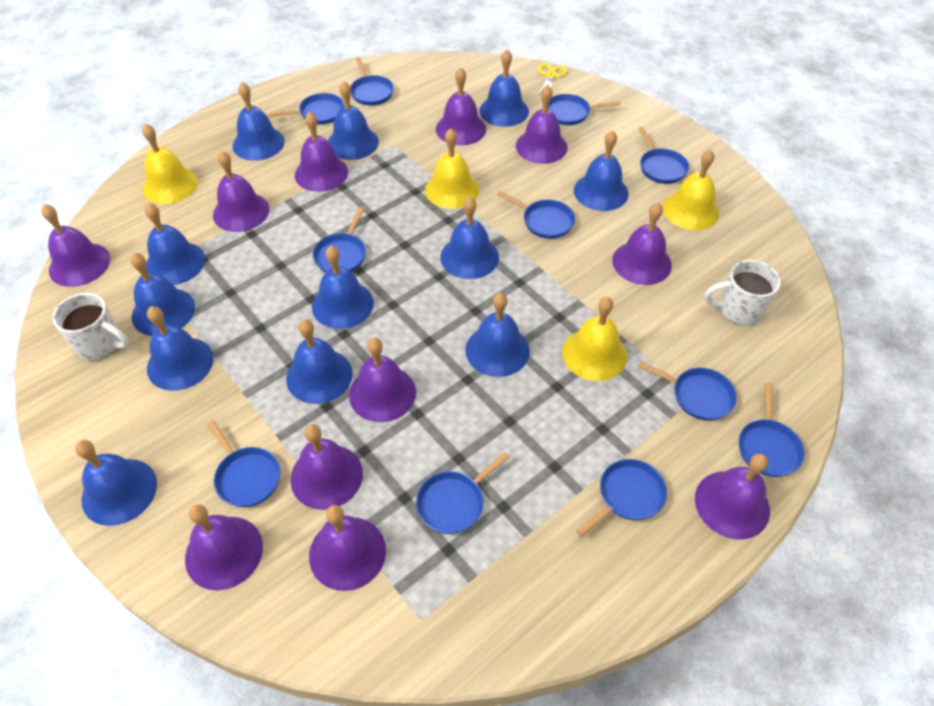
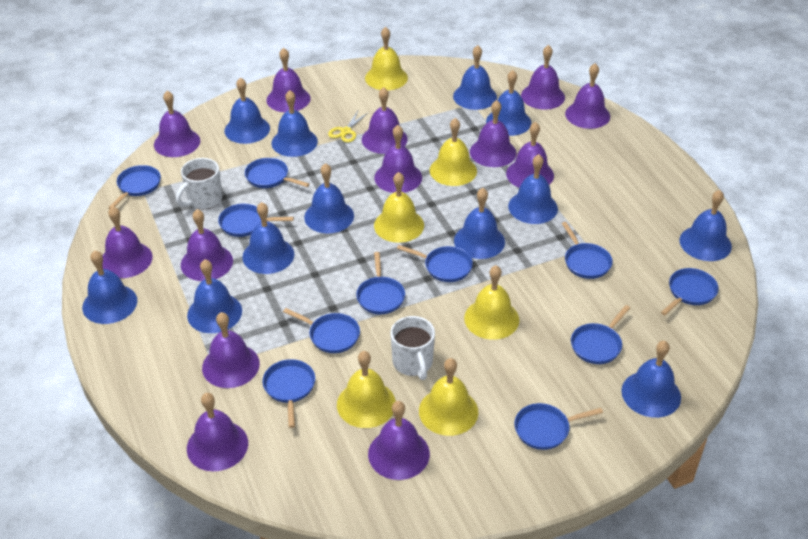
purple bell: [41,204,110,287] [185,504,263,590] [213,151,269,232] [290,424,363,510] [295,112,348,192] [309,505,386,591] [349,337,416,422] [436,67,486,146] [516,85,568,164] [612,203,672,285] [695,454,770,539] = 11 -> [102,206,153,278] [154,91,200,157] [181,209,233,281] [187,393,248,471] [202,312,260,388] [267,48,311,112] [362,87,408,154] [368,401,430,480] [374,125,422,193] [470,100,516,167] [506,122,554,188] [521,45,565,110] [565,63,610,129] = 13
yellow bell: [142,124,198,204] [425,128,479,209] [562,297,627,381] [663,149,719,230] = 4 -> [337,351,396,428] [365,27,408,90] [374,172,424,243] [419,358,478,436] [430,118,477,186] [464,265,519,340] = 6

